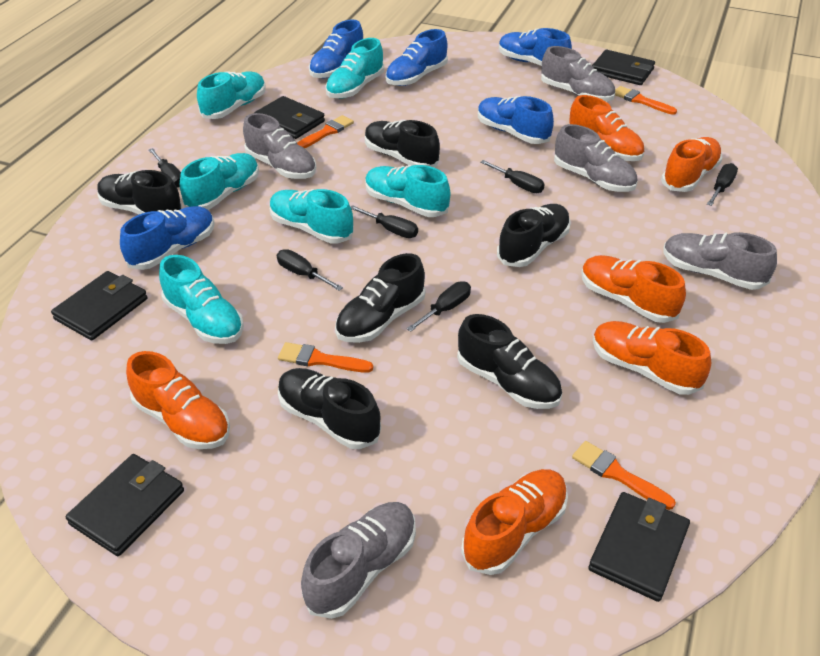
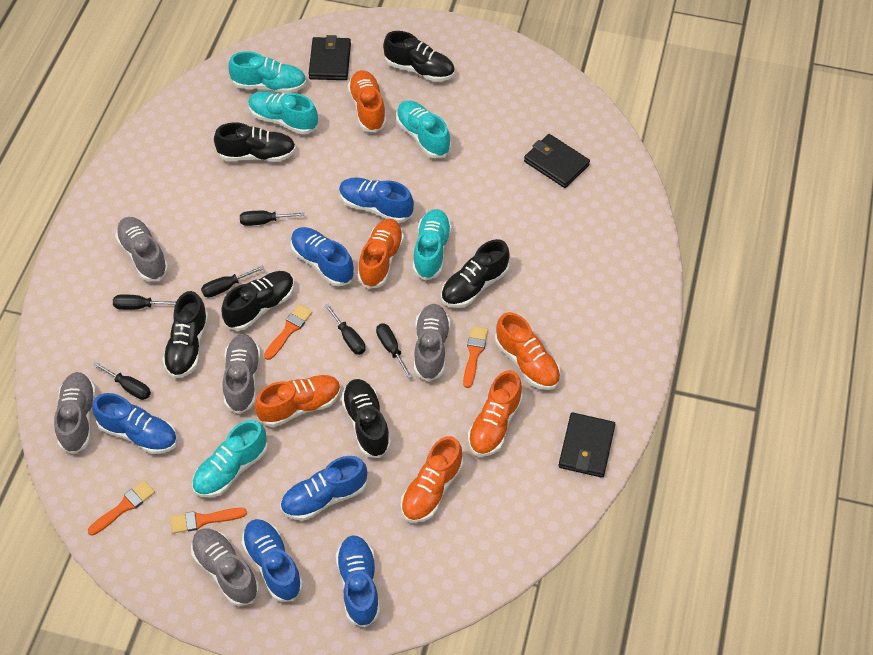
black wallet: [51,271,148,340] [66,454,184,556] [254,96,325,139] [589,492,690,602] [592,50,655,85] = 5 -> [309,35,351,80] [524,134,590,188] [558,413,615,478] = 3
blue shoe: [120,206,215,270] [309,19,363,78] [386,29,448,86] [478,96,554,144] [499,28,572,66] = 5 -> [92,393,177,454] [242,519,303,602] [280,456,367,521] [291,227,355,286] [336,535,380,628] [339,178,414,223] = 6
turquoise shoe: [159,255,244,344] [180,153,259,210] [197,71,266,119] [270,189,354,243] [325,38,384,99] [365,165,450,217] = 6 -> [192,420,268,498] [228,51,307,93] [248,91,318,135] [396,100,451,158] [413,209,452,280] = 5

